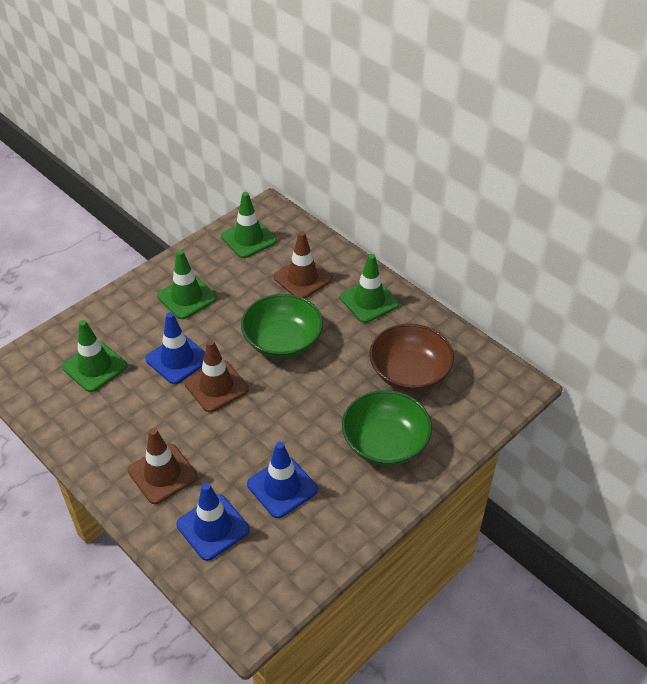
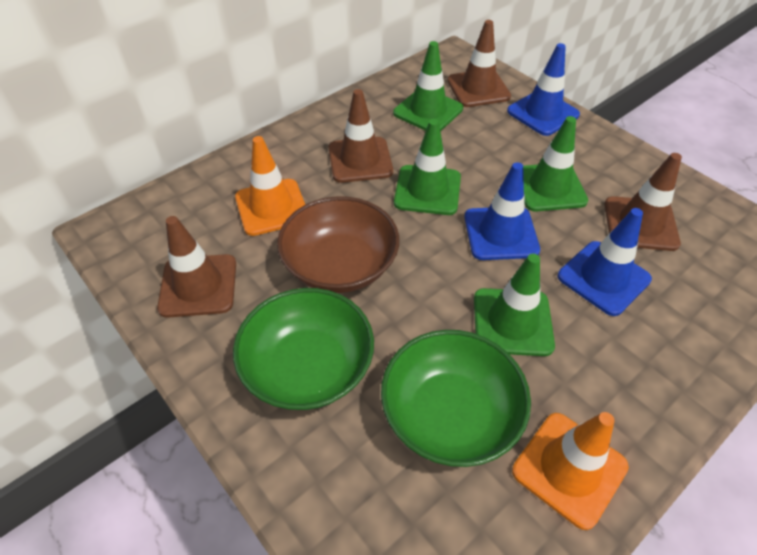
brown traffic cone: [128,428,198,504] [184,340,249,412] [273,231,332,298] = 3 -> [157,216,236,318] [328,89,393,183] [447,20,511,107] [604,153,682,251] = 4
orange traffic cone: none = 0 -> [235,136,305,236] [512,412,629,530] = 2

